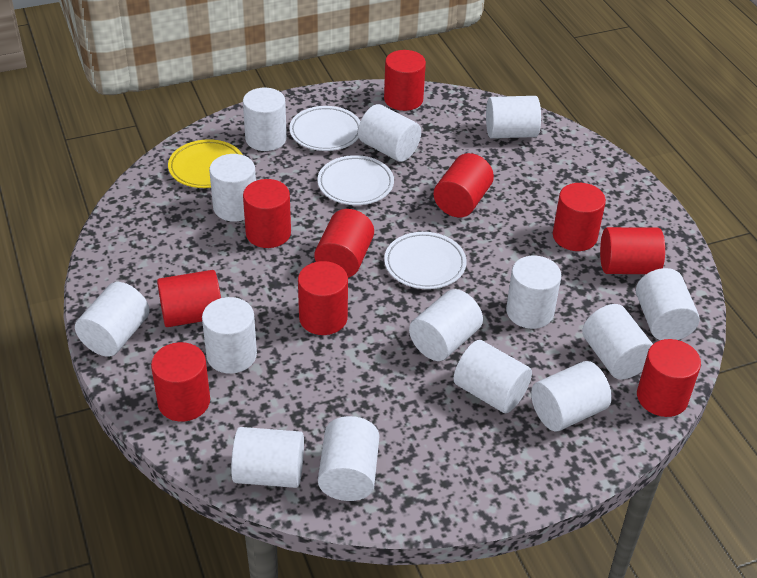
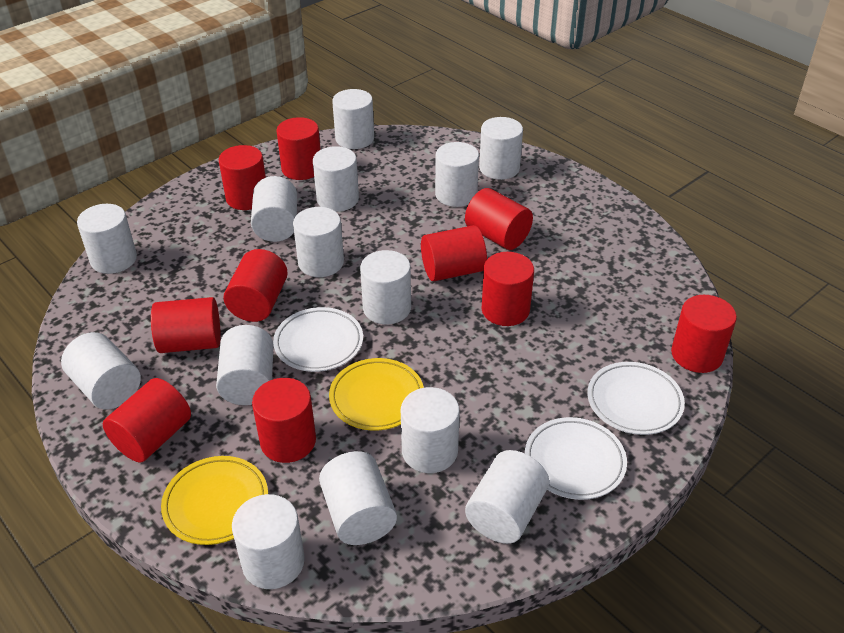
yellow plate: [168,139,243,188] = 1 -> [161,456,268,545] [329,358,424,430] = 2

